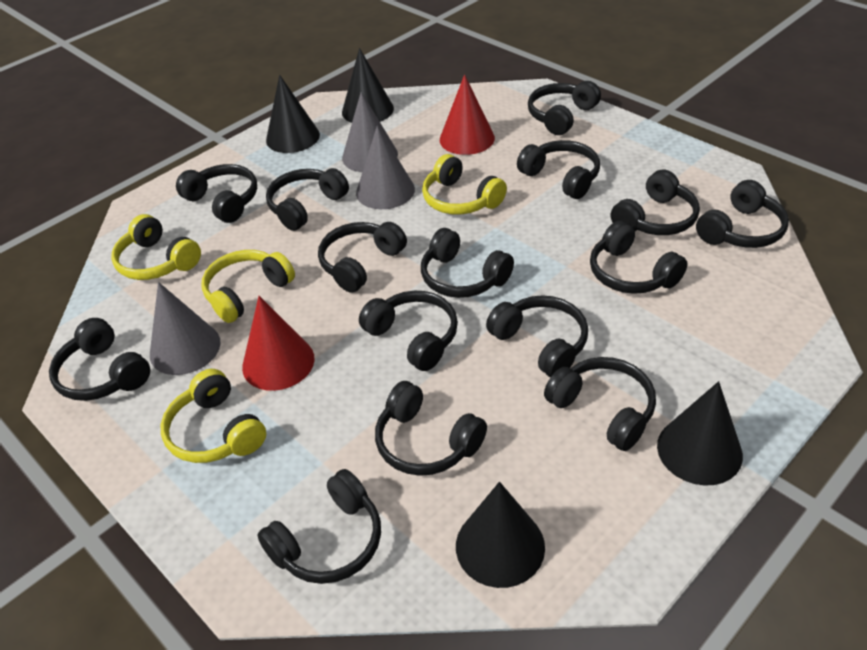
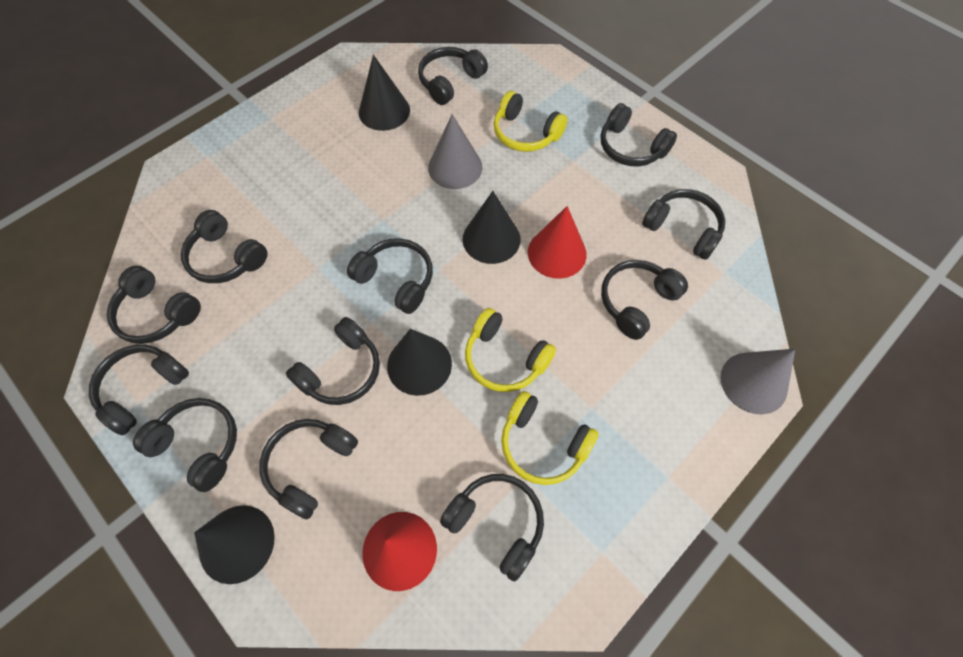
black headphones: [49,318,150,401] [176,164,257,223] [257,469,381,584] [266,168,349,231] [318,222,407,293] [359,291,458,371] [375,381,487,476] [421,228,514,298] [486,295,588,377] [517,140,600,199] [528,81,601,135] [544,357,656,451] [590,221,688,294] [611,170,700,235] [696,180,789,248] = 15 -> [89,345,189,435] [107,266,201,344] [133,398,237,492] [181,210,268,283] [259,419,358,519] [286,317,380,405] [347,238,433,314] [418,47,488,105] [440,474,544,581] [600,103,677,166] [601,260,688,340] [642,189,725,260] = 12
grey cone: [150,282,220,375] [342,92,398,172] [356,126,415,209] = 3 -> [428,114,482,189] [721,349,795,414] = 2
yellow headphones: [111,214,201,280] [161,369,266,463] [201,250,295,323] [422,154,507,215] = 4 -> [465,308,556,392] [494,91,567,152] [501,391,599,485] = 3

